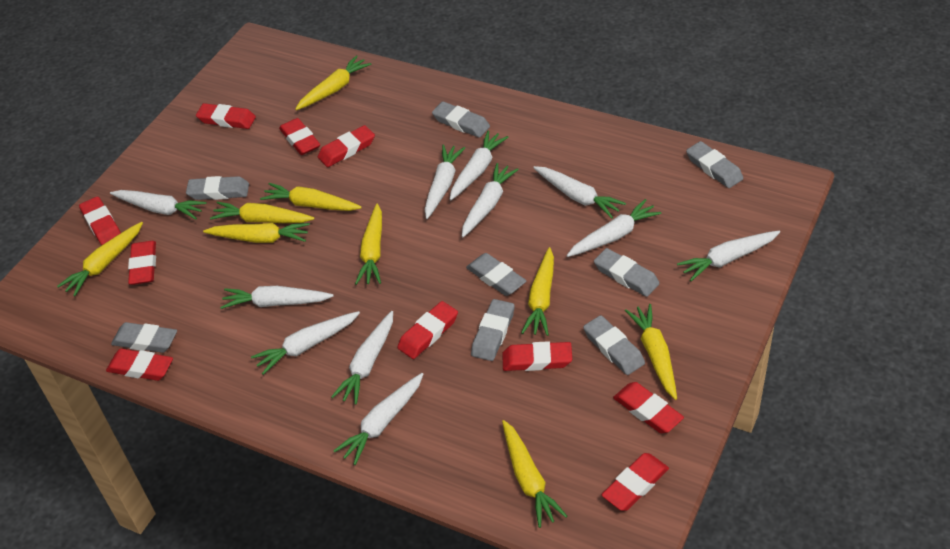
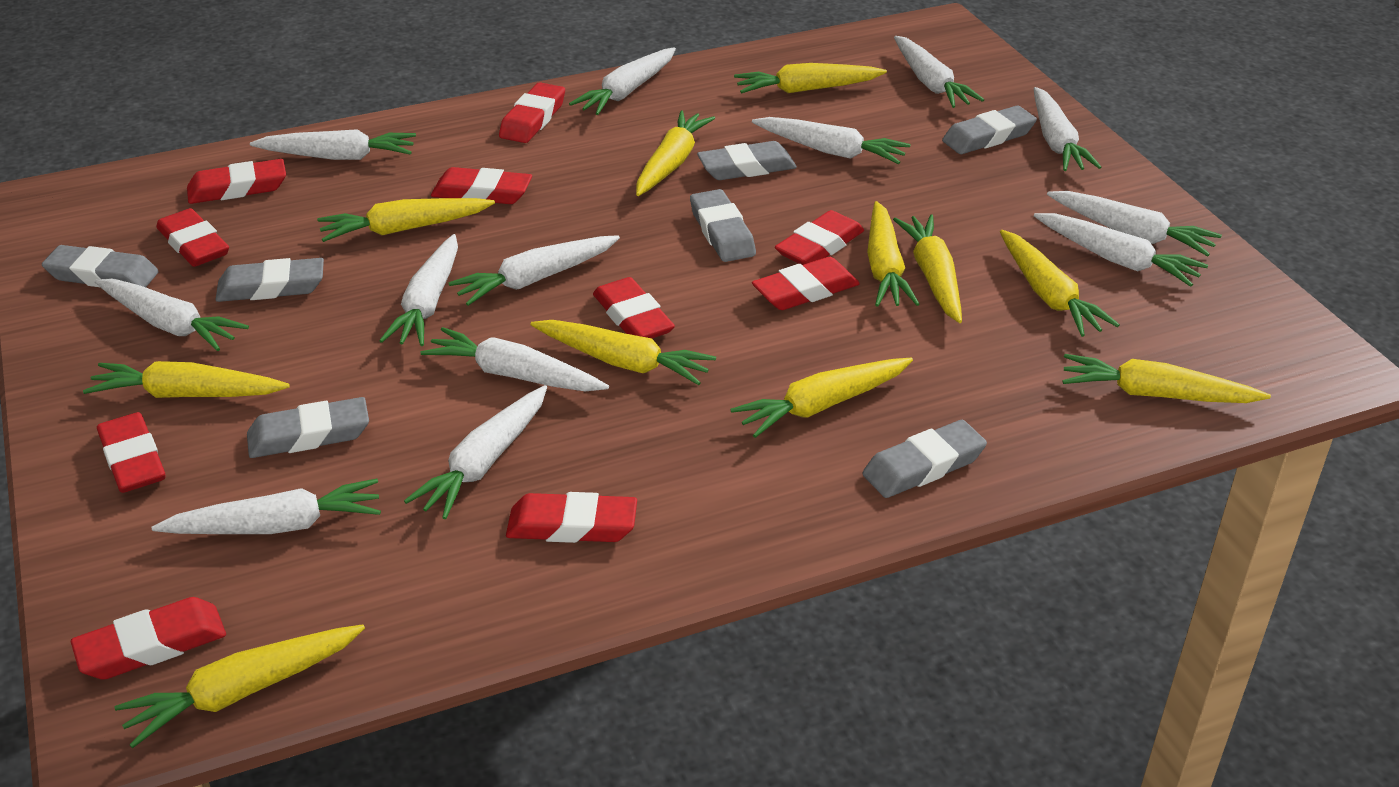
grey eraser: [111,322,177,353] [186,176,249,200] [432,101,490,138] [466,253,526,296] [471,299,515,361] [583,315,645,375] [594,248,660,297] [686,141,744,188] = 8 -> [42,245,159,288] [216,258,324,302] [247,397,369,458] [690,189,756,262] [697,141,797,180] [862,420,987,498] [942,106,1037,154] = 7
white carrot: [110,190,206,219] [220,286,334,309] [251,311,360,375] [331,311,393,405] [333,373,423,465] [425,144,465,219] [450,130,509,200] [462,163,519,237] [533,166,626,219] [566,199,662,257] [677,231,780,281] = 11 -> [95,279,249,351] [152,479,381,534] [250,129,416,160] [379,234,458,346] [404,385,547,519] [420,327,609,391] [448,235,620,306] [569,47,676,115] [752,117,910,164] [894,36,984,108] [1034,87,1101,171] [1034,213,1208,287] [1047,191,1222,256] = 13
yellow carrot: [57,222,143,296] [203,223,310,243] [210,202,314,223] [260,183,362,211] [295,55,372,110] [355,203,382,285] [502,420,567,528] [521,247,554,336] [625,304,677,400] = 9 -> [83,361,290,398] [115,624,365,748] [317,198,495,242] [531,320,716,385] [636,111,715,196] [730,358,913,438] [734,63,887,94] [867,201,919,307] [893,215,962,323] [1000,230,1120,337] [1062,354,1271,403] = 11

